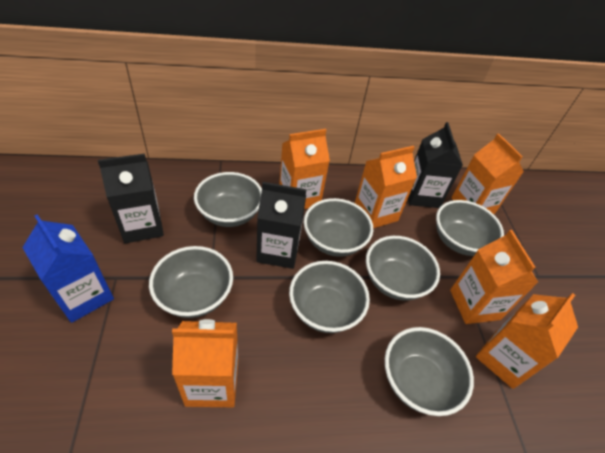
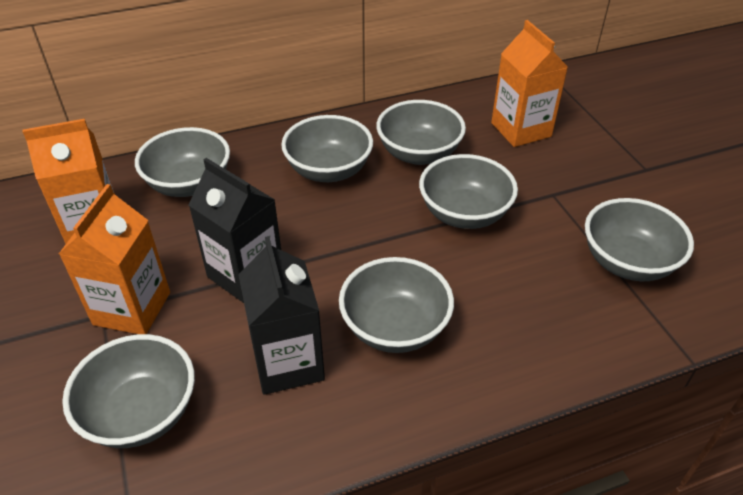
black carton: [98,154,164,244] [256,182,307,269] [408,122,463,208] = 3 -> [189,158,281,303] [238,236,325,395] = 2
blue carton: [22,214,114,323] = 1 -> none = 0
orange carton: [172,319,238,407] [279,129,330,209] [355,146,417,228] [450,230,539,324] [451,134,524,214] [476,293,578,389] = 6 -> [23,119,115,244] [59,184,170,334] [491,20,568,147] = 3

